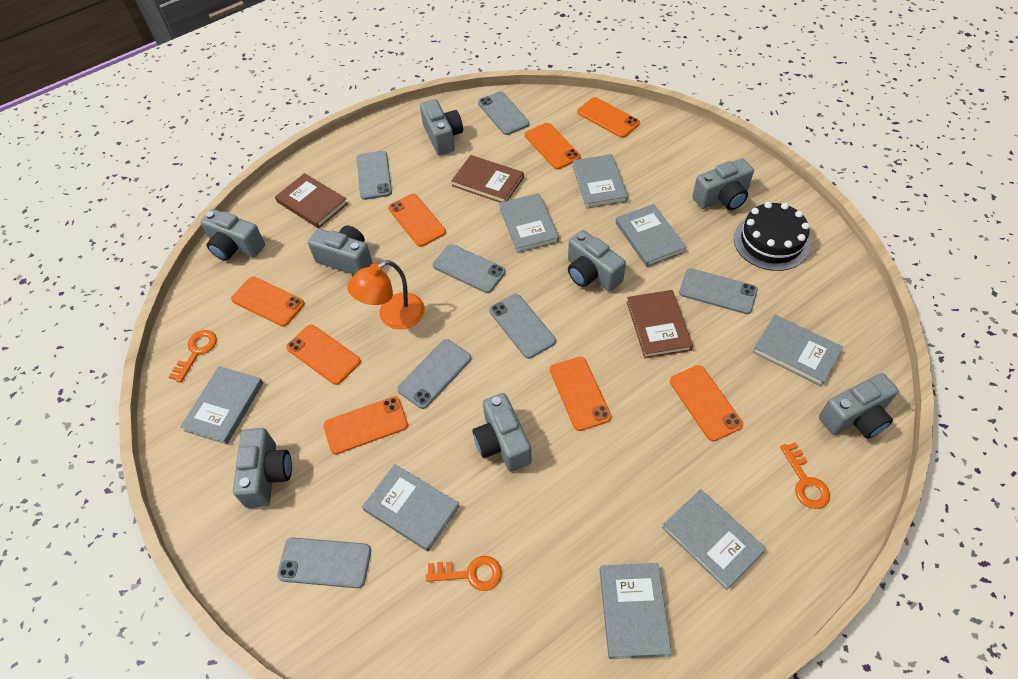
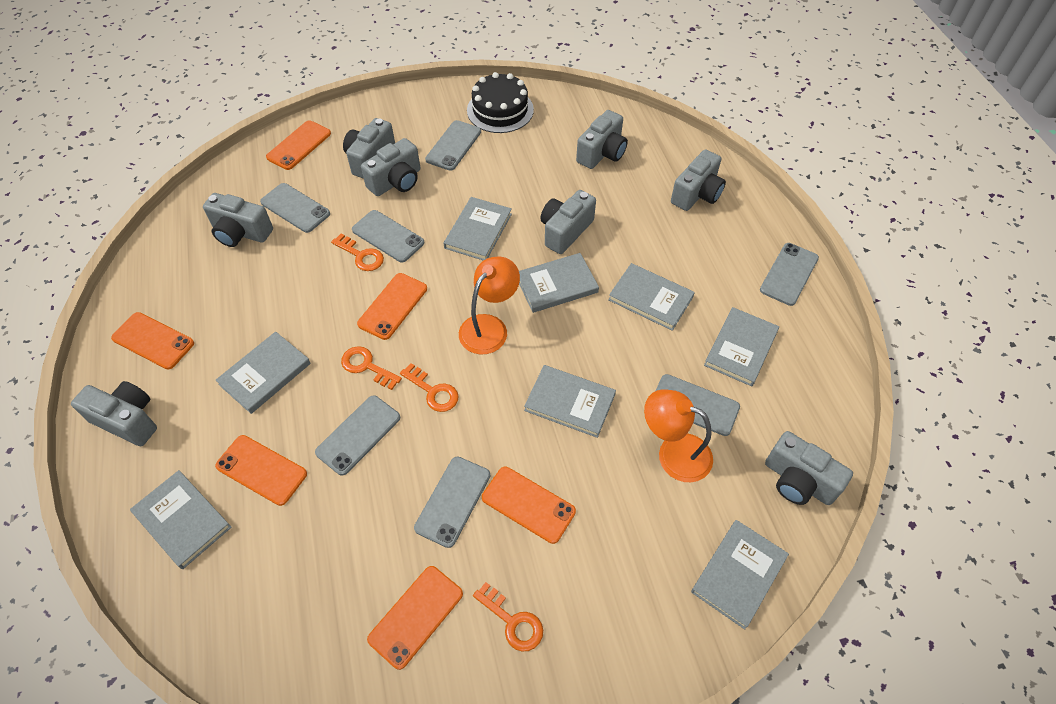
brown book: [275,173,348,228] [451,155,524,203] [627,290,693,359] = 3 -> none = 0
orange key: [169,330,217,383] [426,556,502,591] [780,442,830,509] = 3 -> [331,234,384,271] [341,346,402,390] [400,363,459,412] [473,582,543,652] = 4
orange lamp: [347,260,425,329] = 1 -> [459,256,520,355] [644,389,713,482] = 2
orange phone: [231,277,305,327] [286,325,361,385] [323,396,408,454] [388,194,446,247] [525,123,581,169] [550,357,611,431] [577,97,640,138] [670,365,743,441] = 8 -> [111,312,194,369] [215,435,307,506] [266,120,331,170] [357,273,427,340] [367,566,463,670] [482,467,576,544] = 6

